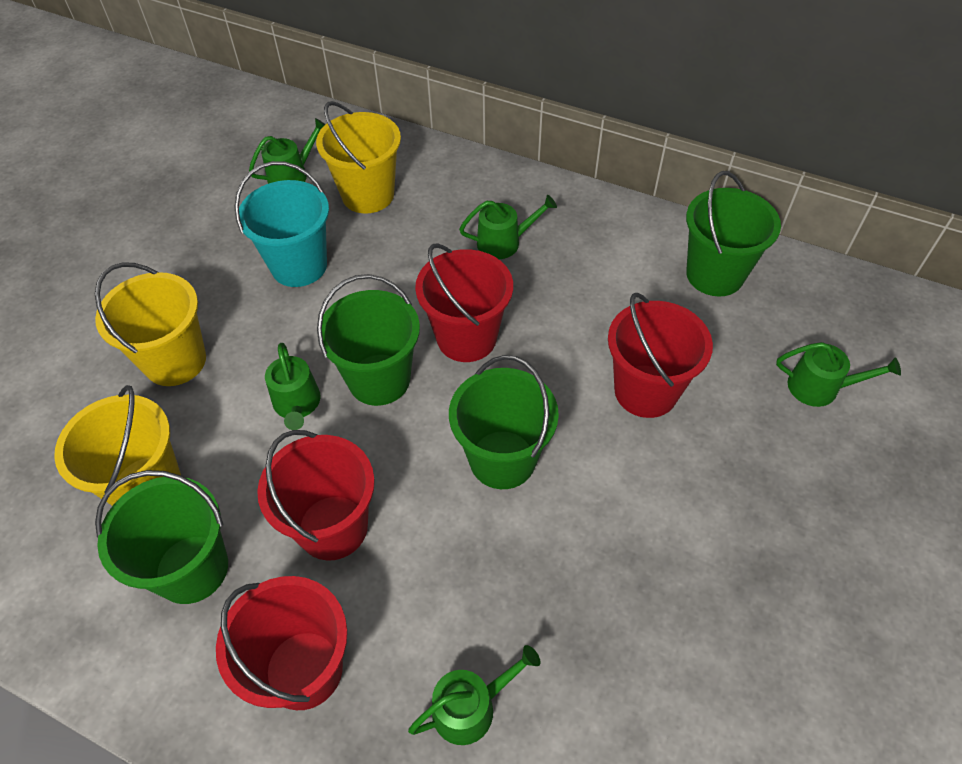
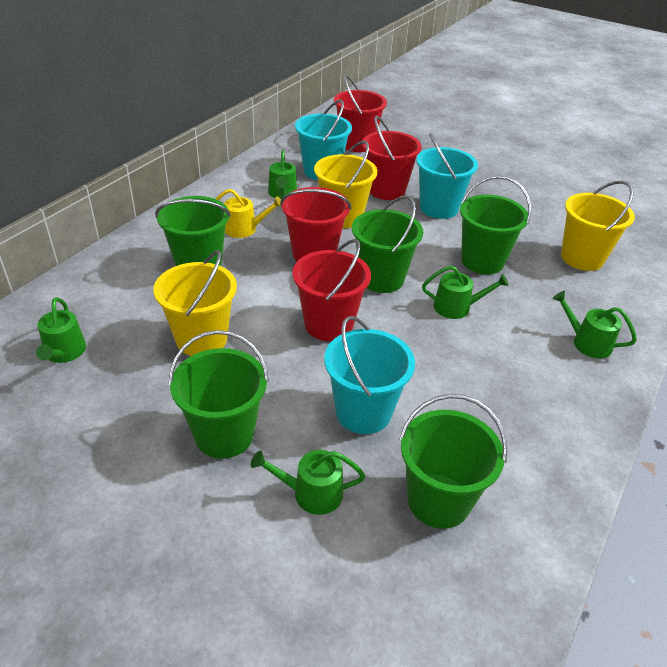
green bucket: [95,470,228,604] [317,274,420,406] [449,355,559,489] [686,171,781,296] = 4 -> [155,196,231,266] [169,330,269,459] [352,195,423,293] [400,394,507,529] [460,176,531,274] = 5
turquoise bucket: [234,161,329,287] = 1 -> [295,100,352,180] [324,316,415,434] [416,133,478,219] = 3
yellow watering can: none = 0 -> [216,189,282,238] = 1

